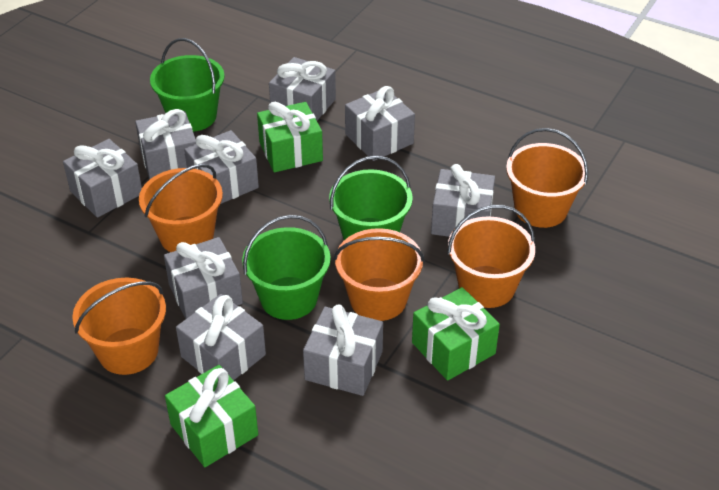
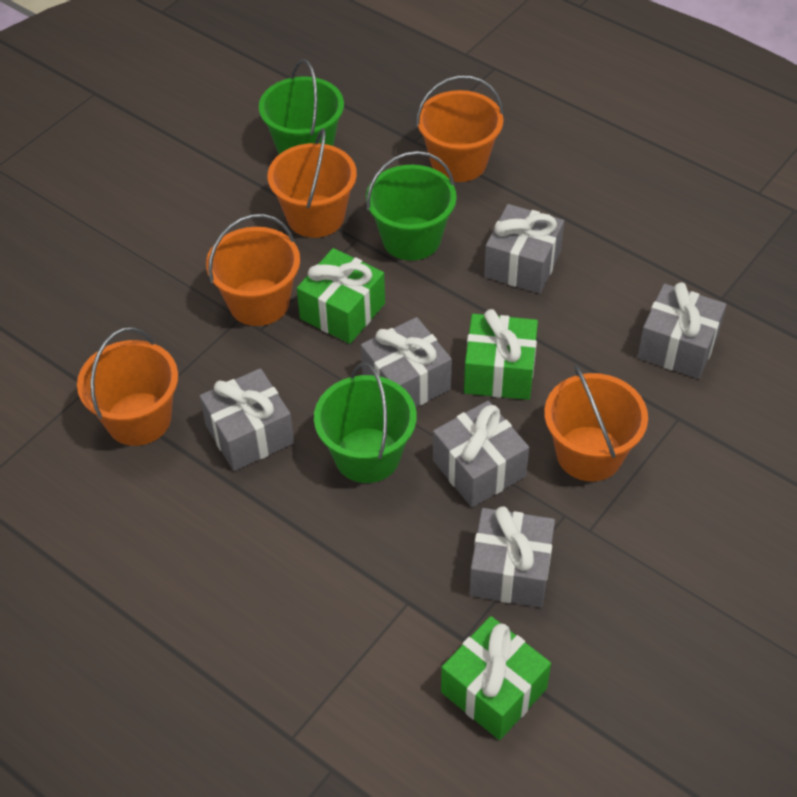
grey gift: [63,139,142,218] [135,109,196,180] [164,237,243,319] [176,294,266,381] [184,130,259,204] [269,57,336,121] [303,304,383,396] [345,86,415,161] [431,164,495,237] = 9 -> [199,368,294,471] [361,317,452,407] [433,401,529,507] [469,506,555,607] [484,204,564,294] [637,282,726,379] = 6

